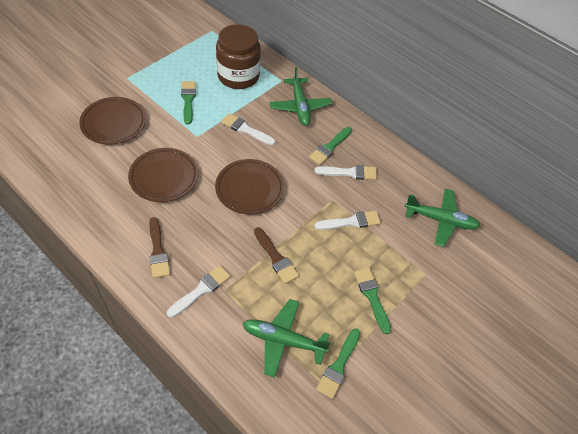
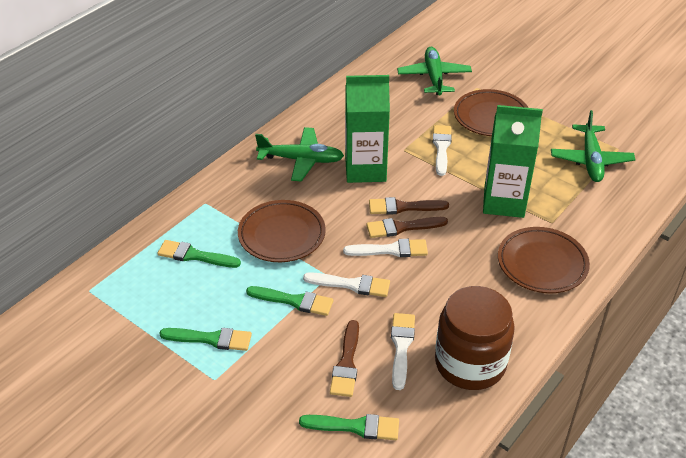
brown brush: [149,217,170,278] [254,227,299,284] = 2 -> [330,320,359,397] [366,217,448,238] [369,197,449,215] = 3
green carton: none = 0 -> [345,75,390,183] [483,105,543,218] = 2

